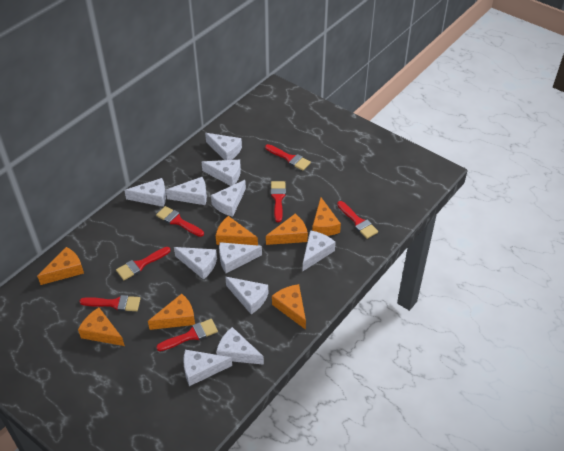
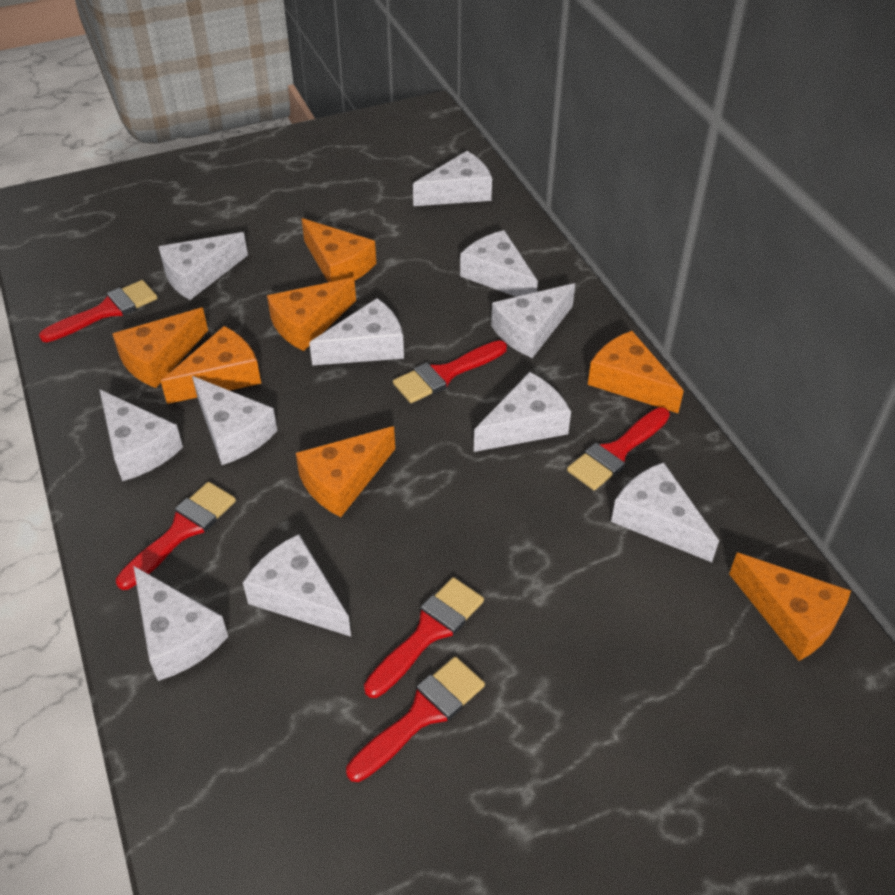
red brush: [79,295,141,311] [116,247,170,280] [156,206,204,237] [156,319,218,351] [265,144,311,171] [271,181,286,222] [337,201,378,239] = 7 -> [39,280,157,342] [116,482,236,590] [346,657,485,782] [364,577,484,698] [393,340,507,403] [567,407,670,490] = 6

